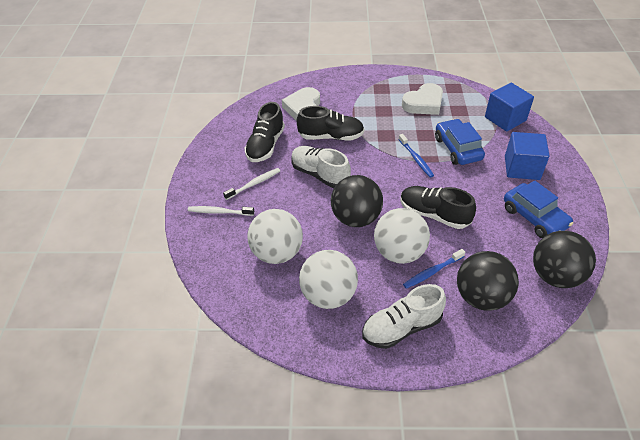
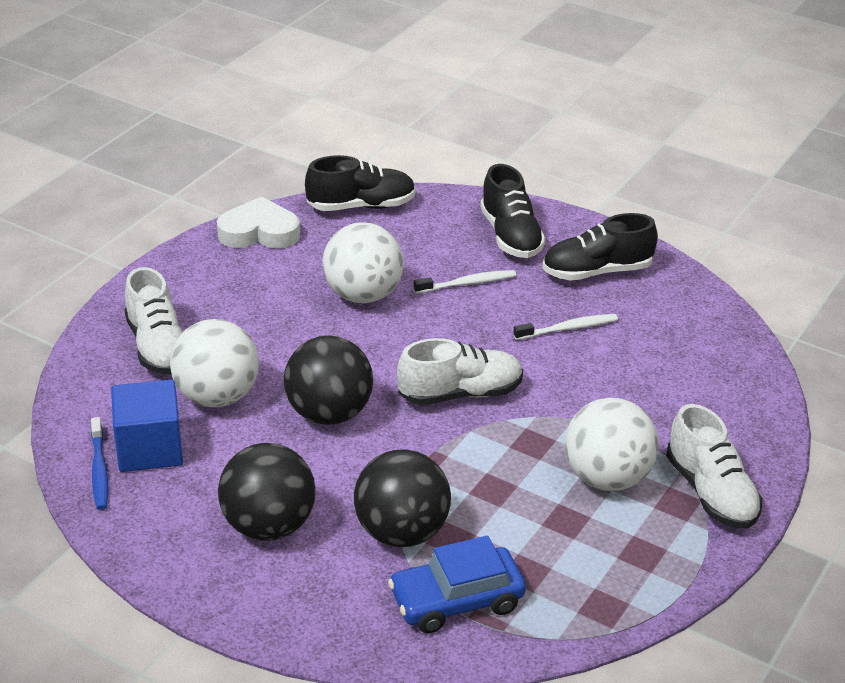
blue car: [435,119,485,165] [504,180,573,238] = 2 -> [388,536,526,633] = 1
blue cube: [485,83,534,132] [505,132,550,180] = 2 -> [111,380,183,472] = 1
blue toothbrush: [398,134,434,177] [403,249,465,289] = 2 -> [91,417,108,510] = 1
white heart: [282,87,320,121] [402,83,443,115] = 2 -> [217,196,300,249] = 1
white shoe: [291,146,351,188] [362,284,446,349] = 2 -> [124,267,183,374] [397,338,523,405] [666,404,762,529] = 3

